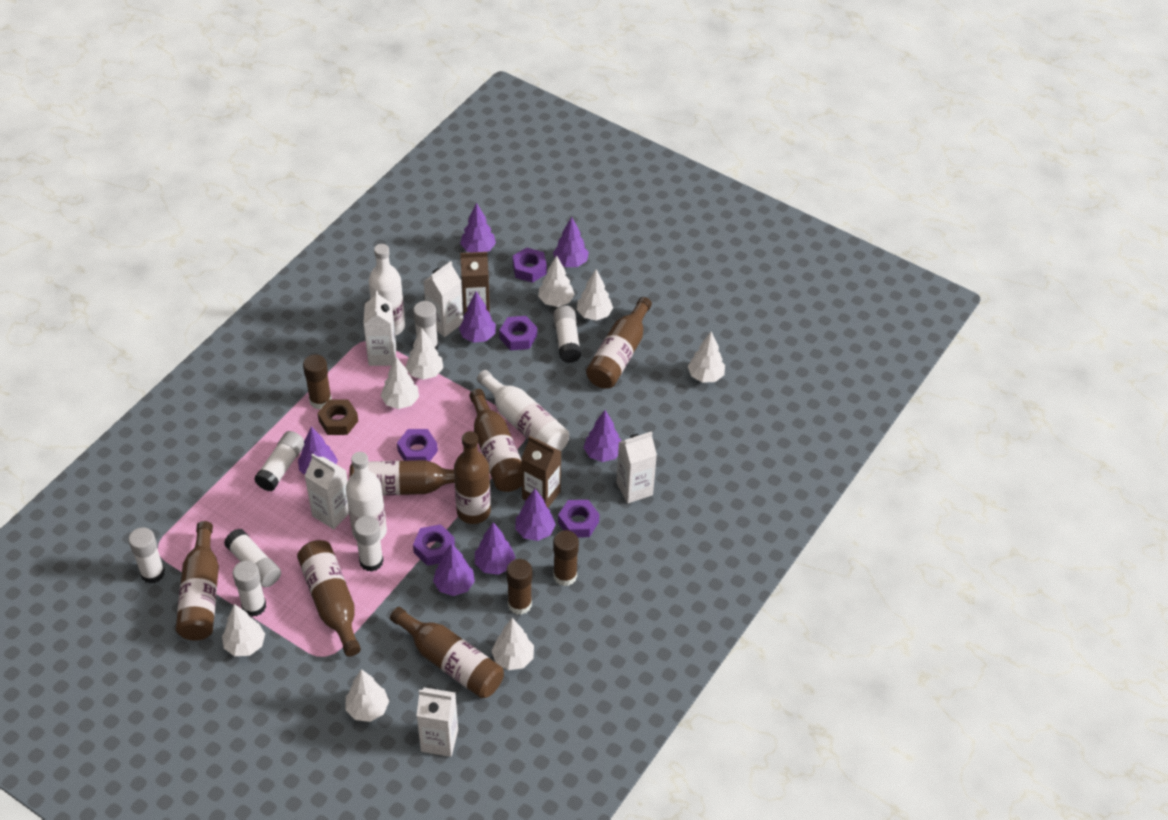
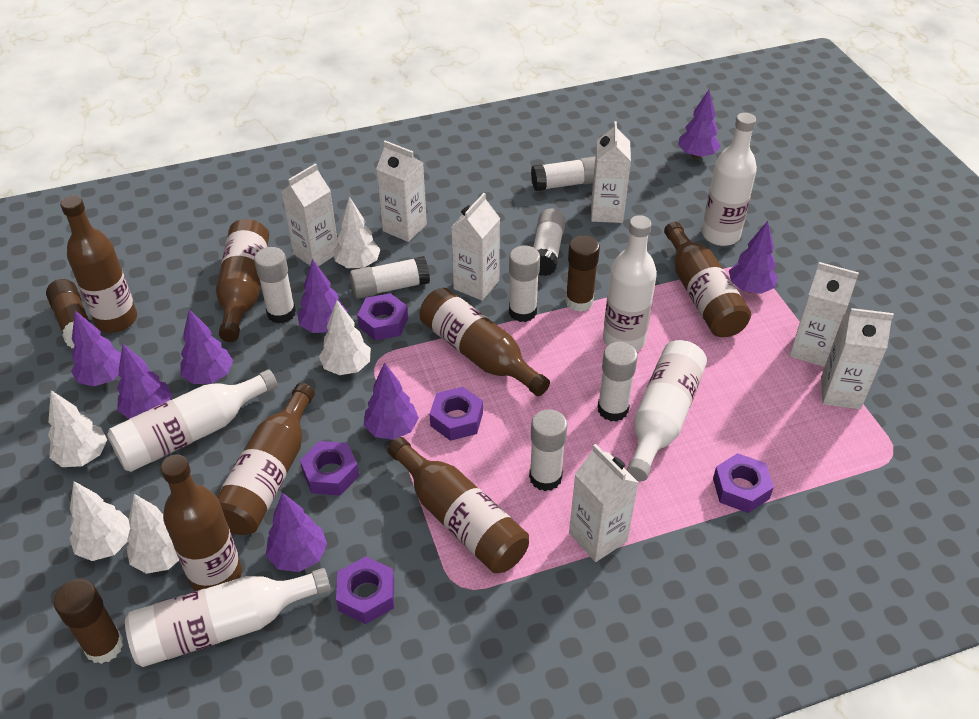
brown carton: [460,252,490,314] [521,436,562,508] = 2 -> none = 0
brown nut: [318,399,358,435] = 1 -> none = 0
white bottle: [346,452,387,541] [369,244,405,336] [477,370,569,451] = 3 -> [107,369,278,472] [125,568,331,667] [603,215,657,351] [627,340,707,481] [702,113,757,246] = 5
white carton: [305,454,349,529] [363,291,396,366] [417,688,458,757] [423,261,463,337] [616,431,657,503] = 5 -> [282,163,338,267] [376,141,427,242] [451,193,500,301] [569,444,639,562] [591,121,631,223] [789,262,859,367] [821,308,894,409] = 7
white tree: [222,604,265,656] [345,669,389,722] [381,357,419,409] [406,328,443,380] [491,618,534,670] [538,255,575,307] [577,269,613,321] [688,332,725,383] = 8 -> [48,390,107,467] [69,481,130,561] [126,494,179,574] [319,300,371,375] [333,196,381,268] = 5

